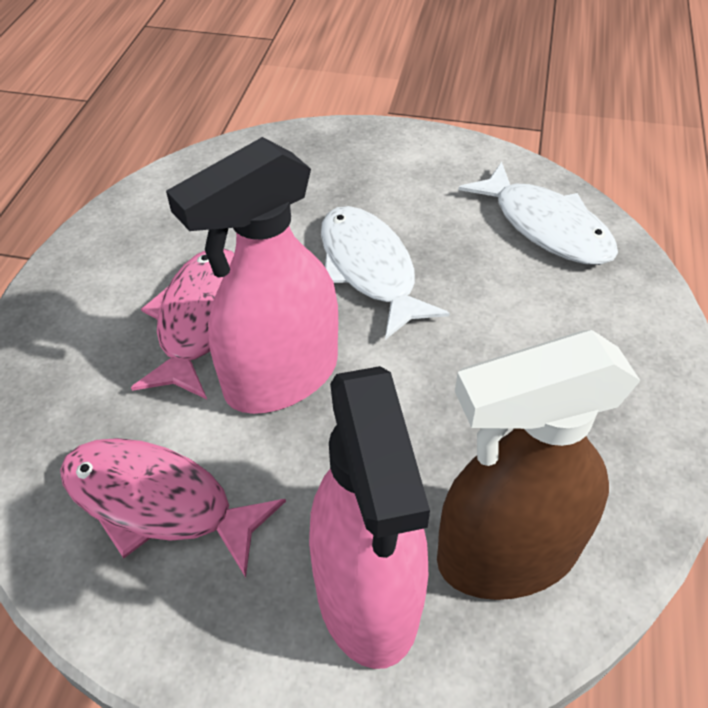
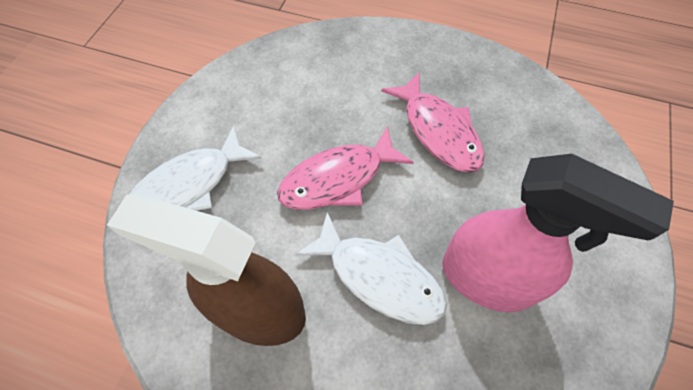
pink spray bottle: [166,137,338,414] [309,366,430,669] = 2 -> [442,154,674,312] = 1

